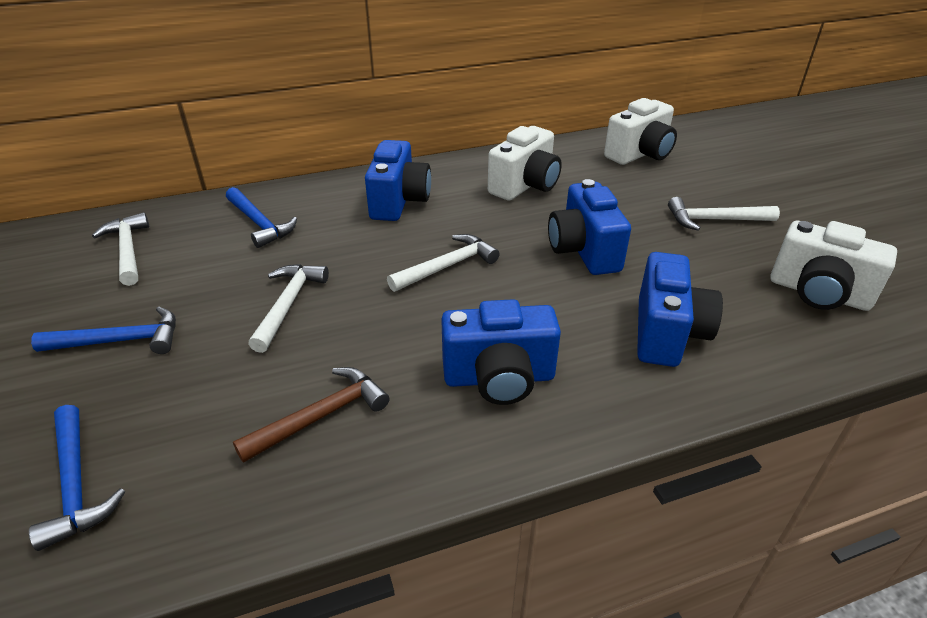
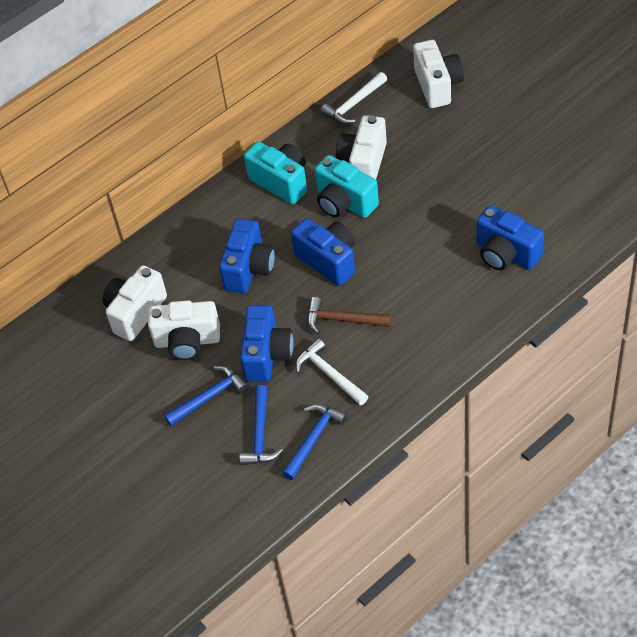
turquoise camera: none = 0 -> [244,142,307,204] [315,155,379,218] = 2
white camera: [488,126,562,201] [604,98,677,165] [770,221,897,311] = 3 -> [102,266,167,341] [148,300,220,360] [336,115,387,180] [413,40,464,108] = 4
white hammer: [92,212,149,286] [248,264,329,353] [387,234,500,292] [668,197,780,231] = 4 -> [296,338,368,405] [321,72,387,124] = 2

